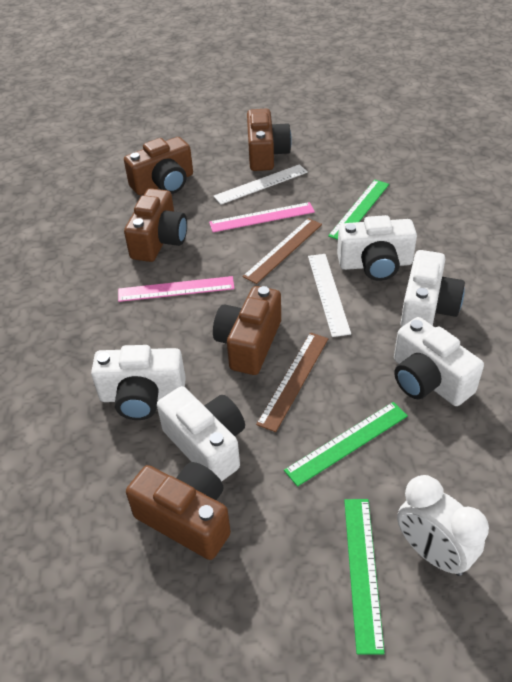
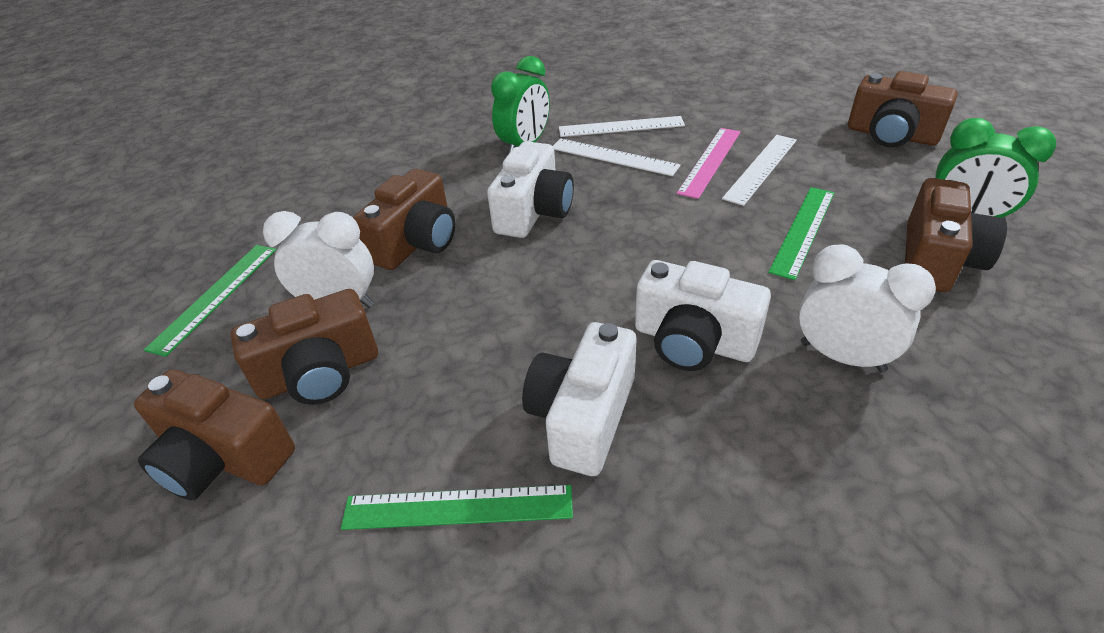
brown ruler: [242,218,322,284] [256,333,328,432] = 2 -> none = 0
green clock: none = 0 -> [491,56,550,155] [935,118,1056,220] = 2
pink ruler: [118,276,235,302] [209,202,315,232] = 2 -> [677,128,740,199] = 1
white camera: [91,345,186,420] [157,386,245,482] [337,215,417,281] [394,317,484,406] [400,250,465,327] = 5 -> [487,141,574,238] [522,322,636,476] [635,260,771,371] = 3
white clock: [397,475,489,576] = 1 -> [263,211,374,308] [799,245,936,372] = 2
white ruler: [213,164,308,204] [308,254,351,337] = 2 -> [553,138,681,176] [559,116,685,137] [722,135,797,206] = 3

